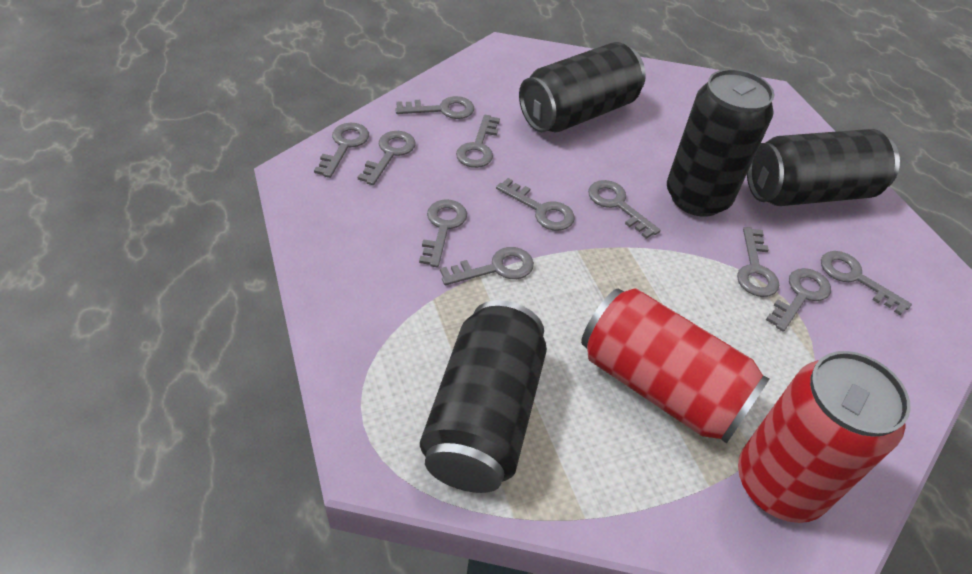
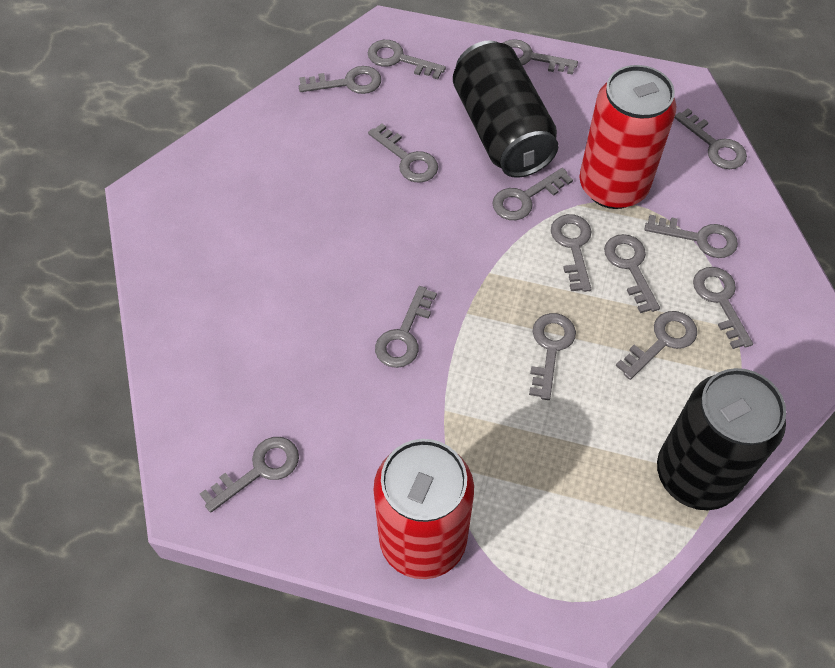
black can: [420,300,547,493] [519,42,646,133] [667,69,774,217] [747,129,900,206] = 4 -> [453,40,559,178] [657,368,786,510] = 2
grey key: [314,123,369,178] [358,131,416,185] [395,96,474,119] [419,200,467,267] [440,247,534,285] [456,115,500,168] [496,178,574,231] [588,180,661,239] [737,227,779,297] [766,268,831,332] [821,251,912,315] = 11 -> [200,437,299,513] [299,66,381,94] [368,40,446,80] [368,123,438,183] [375,286,437,368] [492,168,573,220] [503,39,578,75] [529,313,576,400] [551,214,591,292] [604,234,660,313] [616,311,697,380] [644,215,738,258] [674,108,747,169] [693,267,753,349] = 14

